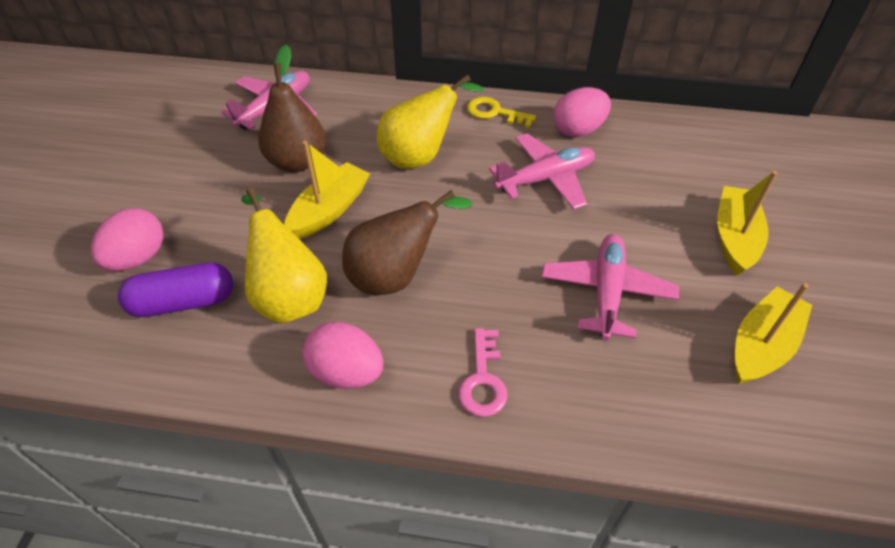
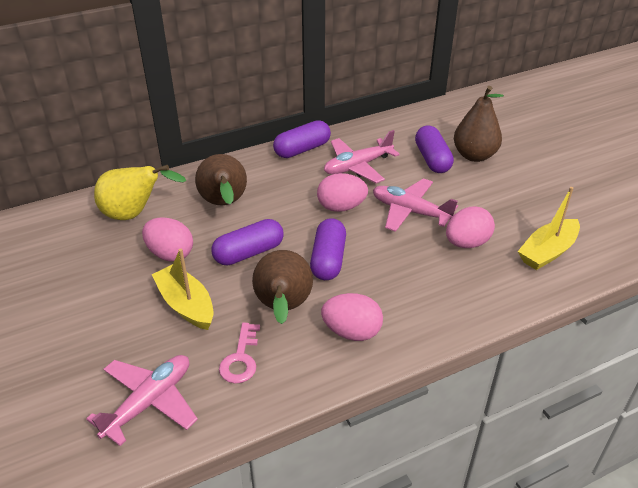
brown pear: [258,45,326,172] [342,190,472,295] = 2 -> [195,154,247,205] [252,250,313,324] [454,86,504,162] = 3
pink egg: [91,208,163,271] [302,322,383,389] [553,87,611,137] = 3 -> [142,217,193,261] [317,173,368,212] [321,293,383,341] [446,206,495,248] = 4
purple capsule: [118,262,233,317] = 1 -> [211,219,284,266] [273,120,331,158] [310,218,346,280] [415,125,454,173] = 4
yellow boat: [284,141,370,239] [717,171,778,275] [735,283,812,384] = 3 -> [151,249,214,330] [518,187,580,270] = 2
yellow key: [467,97,536,128] = 1 -> none = 0
yellow pear: [241,188,327,324] [377,74,484,169] = 2 -> [94,165,186,220] = 1

